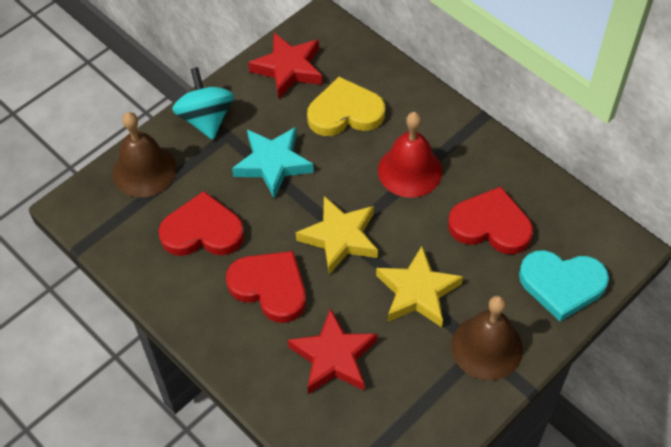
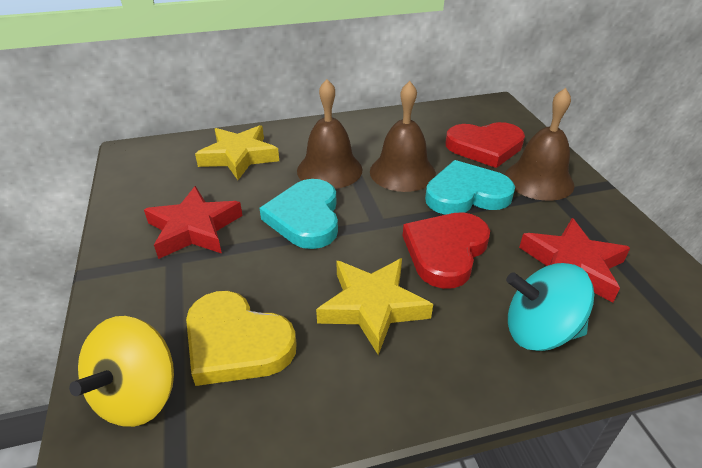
brown bell: [113,112,177,197] [451,295,523,380] = 2 -> [297,79,363,189] [370,81,436,192] [505,88,574,201] = 3
red bell: [378,112,442,198] = 1 -> none = 0
red heart: [159,191,245,256] [226,251,306,323] [448,187,533,254] = 3 -> [403,212,490,289] [445,122,525,168] = 2
turquoise heart: [519,250,609,321] = 1 -> [259,179,338,249] [425,160,515,215] = 2
turquoise star: [232,127,314,199] = 1 -> none = 0
yellow spinning top: none = 0 -> [69,316,174,427] = 1

